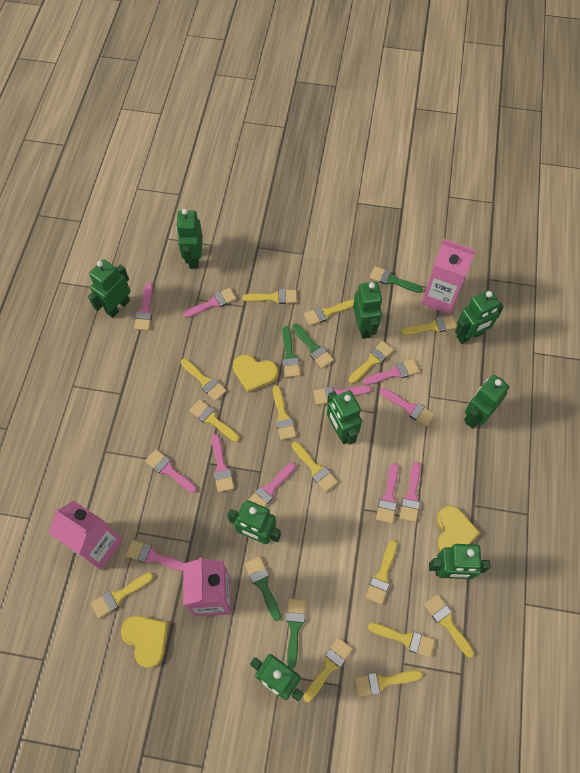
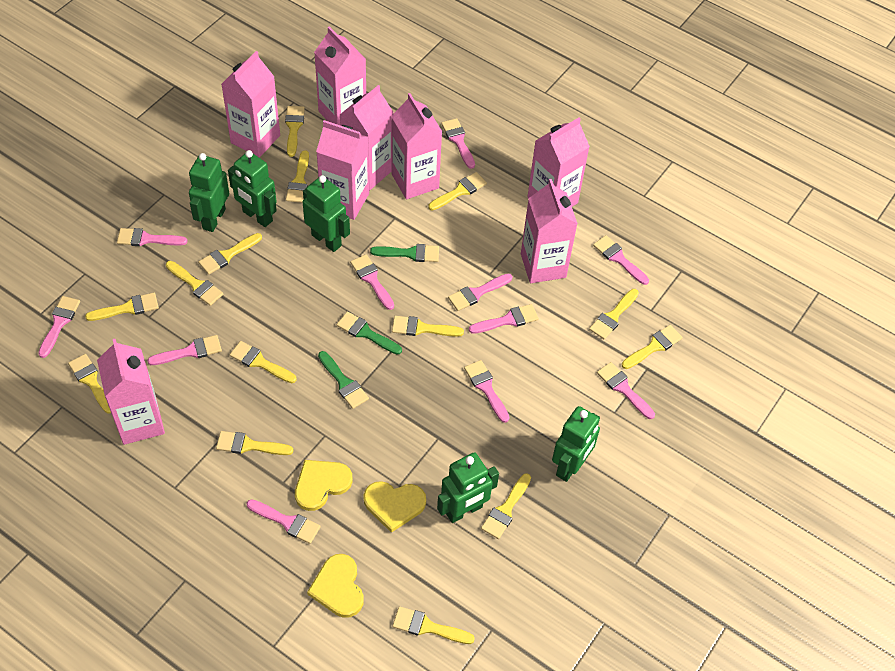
green brush: [245,556,281,621] [282,326,300,378] [286,598,306,669] [292,324,334,368] [370,266,423,293] = 5 -> [318,351,369,409] [337,312,402,355] [370,244,439,262] = 3
green robot: [88,259,130,318] [176,209,203,269] [227,500,281,544] [250,654,303,701] [327,390,362,445] [353,282,382,339] [429,544,490,579] [455,290,504,344] [464,375,509,429] = 9 -> [189,153,229,232] [228,150,277,227] [303,175,350,252] [437,452,499,523] [552,406,600,482] = 5
pink carton: [49,501,122,570] [183,557,231,616] [422,239,476,314] = 3 -> [97,339,165,445] [221,51,280,158] [314,26,366,125] [316,120,369,220] [340,85,394,191] [391,93,442,199] [521,179,578,283] [527,117,590,207] = 8

